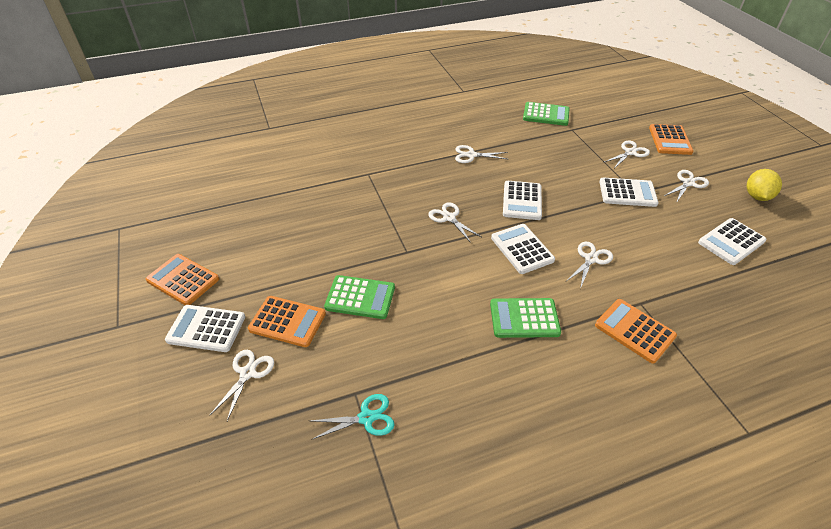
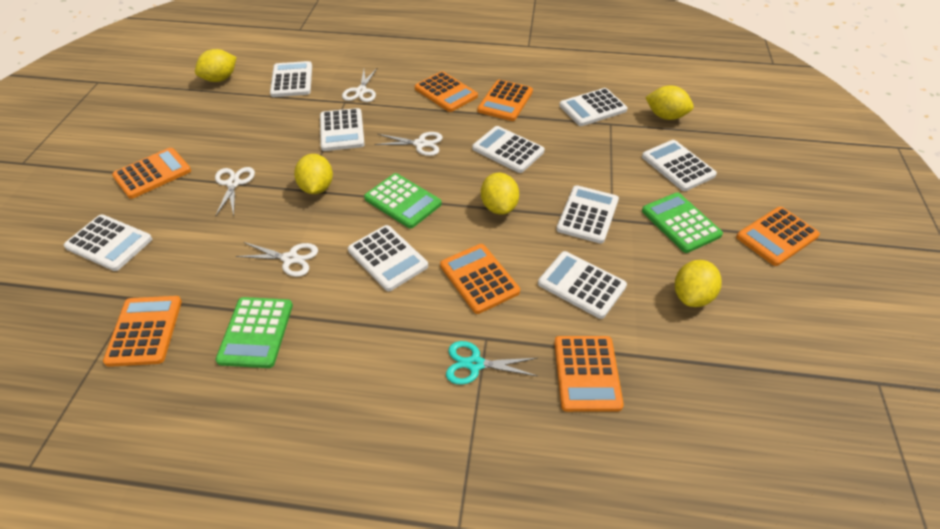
orange calculator: [146,254,219,305] [248,296,326,347] [595,299,677,364] [649,124,693,155] = 4 -> [103,296,182,367] [112,148,191,199] [415,71,478,112] [440,244,520,314] [477,80,533,121] [554,336,624,412] [736,207,820,266] = 7
white calculator: [165,305,245,352] [491,224,555,274] [503,181,542,220] [600,177,659,207] [698,218,766,265] = 5 -> [64,215,152,271] [270,61,312,97] [320,108,365,151] [348,225,428,291] [472,126,545,173] [538,251,627,319] [556,185,619,244] [559,88,628,126] [642,140,717,191] = 9
white scissors: [209,350,274,421] [428,202,481,243] [455,145,508,163] [566,242,613,289] [604,141,650,167] [664,170,709,203] = 6 -> [215,167,255,217] [236,242,318,277] [342,68,377,102] [374,132,443,156] = 4
yellow lemon: [746,169,782,201] = 1 -> [195,49,236,82] [294,154,333,194] [481,173,519,215] [645,86,694,120] [675,260,722,307] = 5

